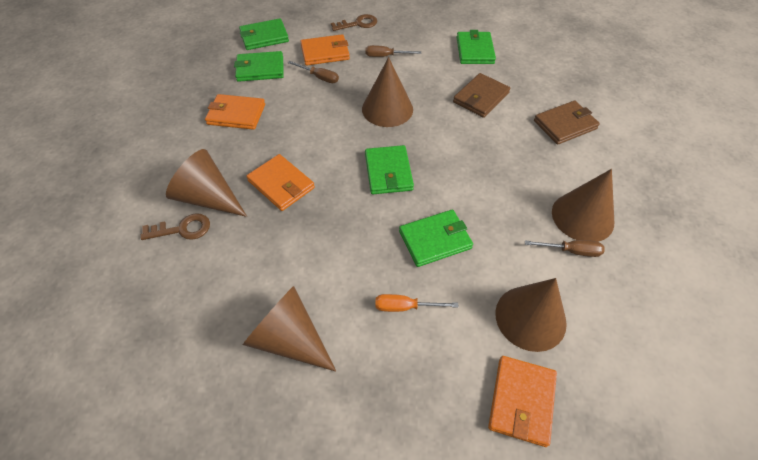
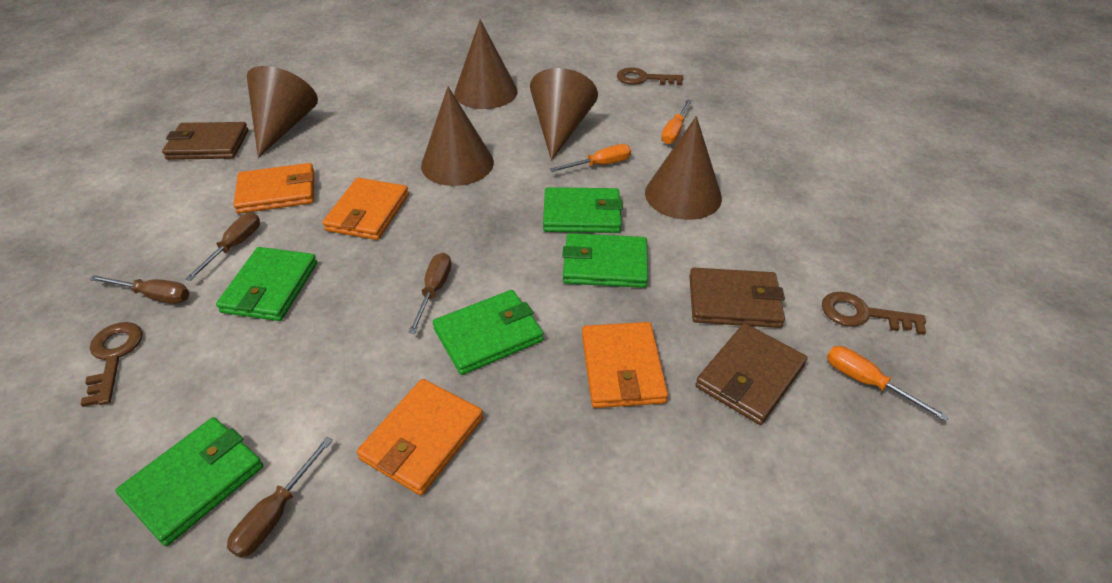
brown key: [141,213,210,240] [331,14,377,31] = 2 -> [81,322,143,407] [617,67,684,85] [822,292,926,335] = 3
brown screwdriver: [288,61,339,83] [365,45,421,57] [525,240,605,257] = 3 -> [90,275,190,304] [185,213,260,281] [227,437,333,558] [408,253,451,334] = 4
brown wallet: [453,73,510,118] [534,100,600,145] = 2 -> [162,122,249,160] [689,268,785,328] [695,323,807,425] = 3
orange screwdriver: [375,294,458,312] = 1 -> [550,144,631,172] [661,99,692,144] [827,346,949,422] = 3

